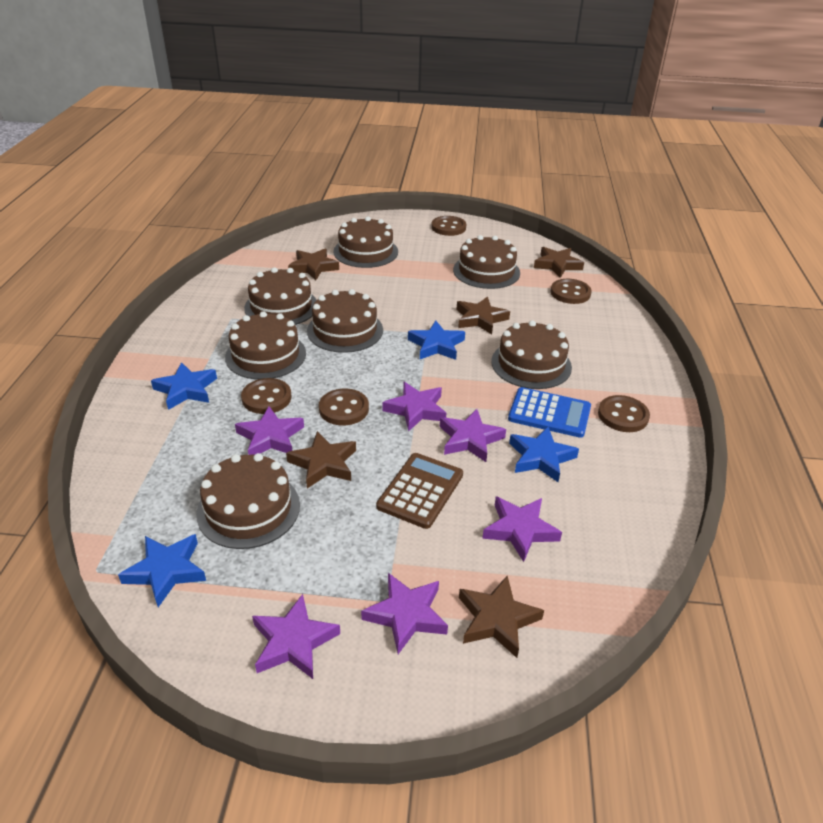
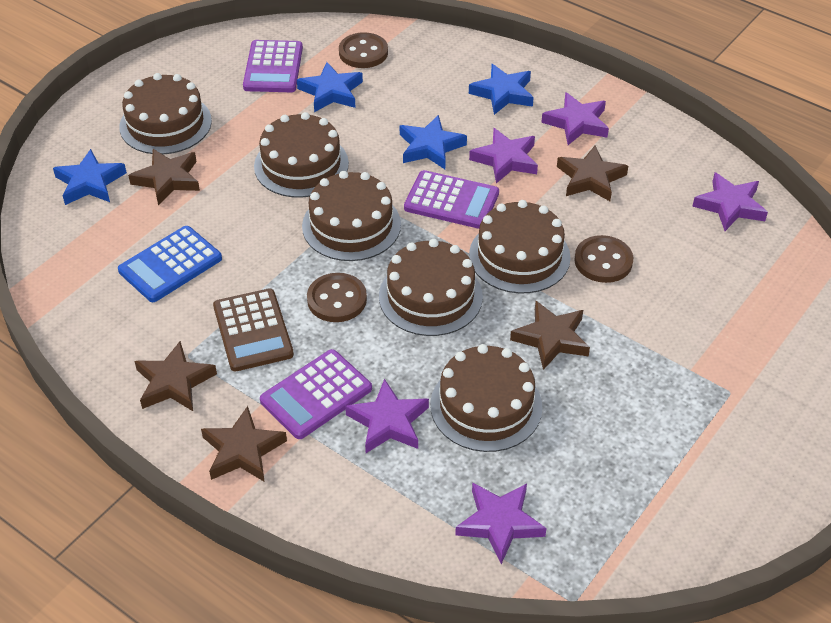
brown button: [241,378,291,414] [319,389,369,425] [431,216,466,236] [551,279,592,304] [598,395,650,432] = 5 -> [307,273,367,322] [339,32,388,68] [574,235,633,283] = 3
brown cake: [196,453,300,549] [225,311,306,380] [244,267,316,325] [307,289,383,353] [333,216,398,268] [453,235,520,289] [491,320,572,389] = 7 -> [119,73,212,154] [254,112,349,198] [302,171,401,261] [379,239,483,336] [430,344,542,452] [469,200,571,293] = 6
purple calculator: none = 0 -> [243,40,303,92] [260,349,372,439] [404,170,499,229] = 3
purple star: [235,406,304,455] [252,594,340,679] [361,573,448,654] [382,382,446,432] [440,409,506,462] [482,496,562,562] = 6 -> [345,379,429,453] [455,482,547,564] [469,128,538,183] [541,92,609,145] [692,173,768,231] = 5

